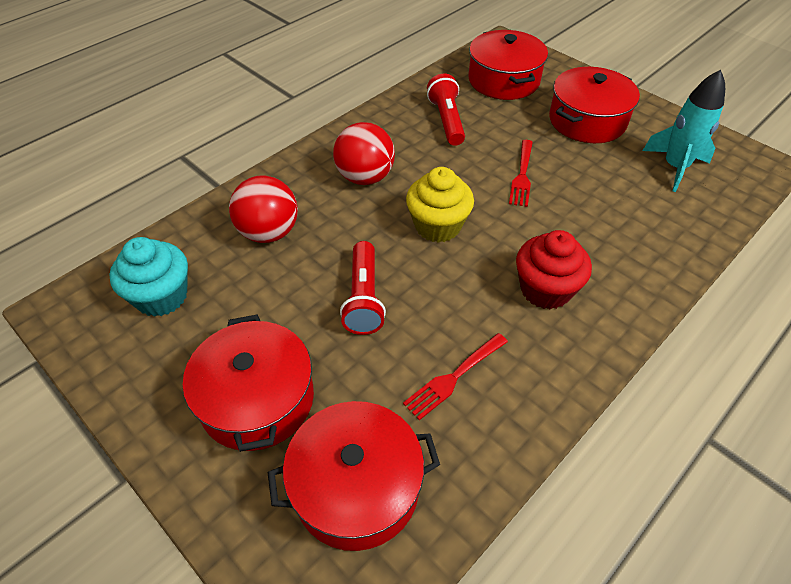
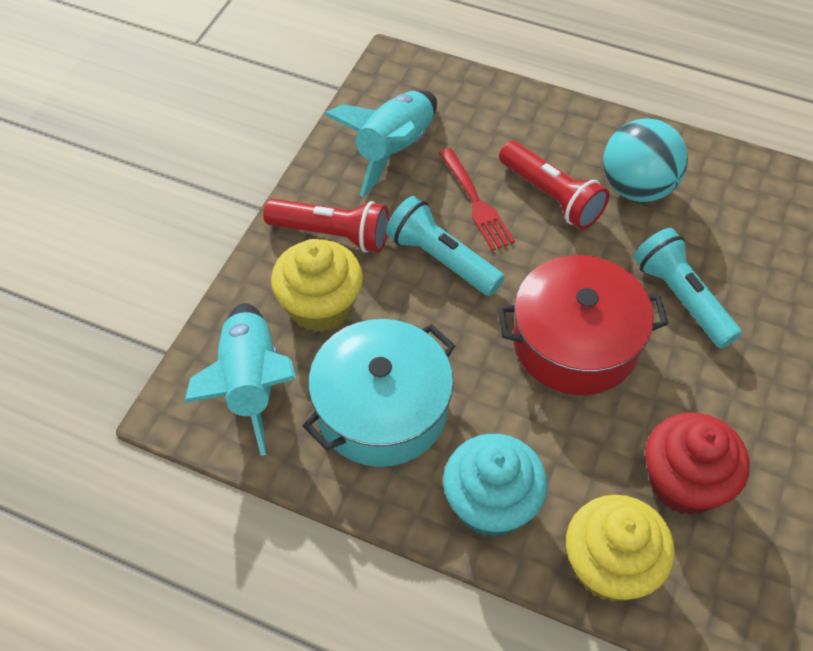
red ball: [229,175,298,243] [333,122,395,185] = 2 -> none = 0
red fork: [403,333,508,420] [509,140,533,207] = 2 -> [439,148,515,251] = 1
red pot: [183,315,314,452] [267,401,440,551] [468,30,548,100] [549,67,640,143] = 4 -> [498,255,668,395] = 1
turquoise ball: none = 0 -> [603,118,688,202] = 1
turquoise flashlight: none = 0 -> [386,196,504,296] [634,228,742,349] = 2
turquoise pot: none = 0 -> [303,319,456,467] = 1
turquoise rocket: [643,70,725,192] = 1 -> [184,303,296,456] [324,90,437,197] = 2
yellow cupcake: [406,167,474,243] = 1 -> [271,239,363,332] [566,495,675,602] = 2

